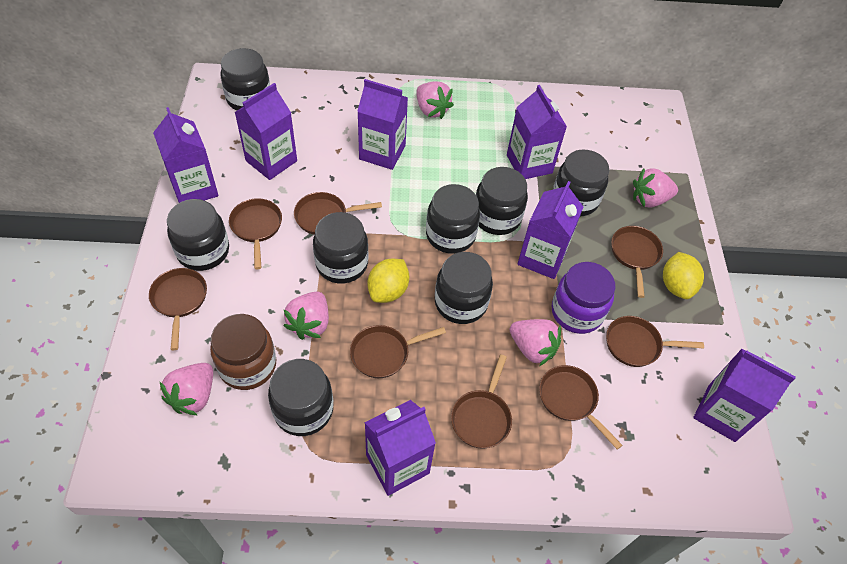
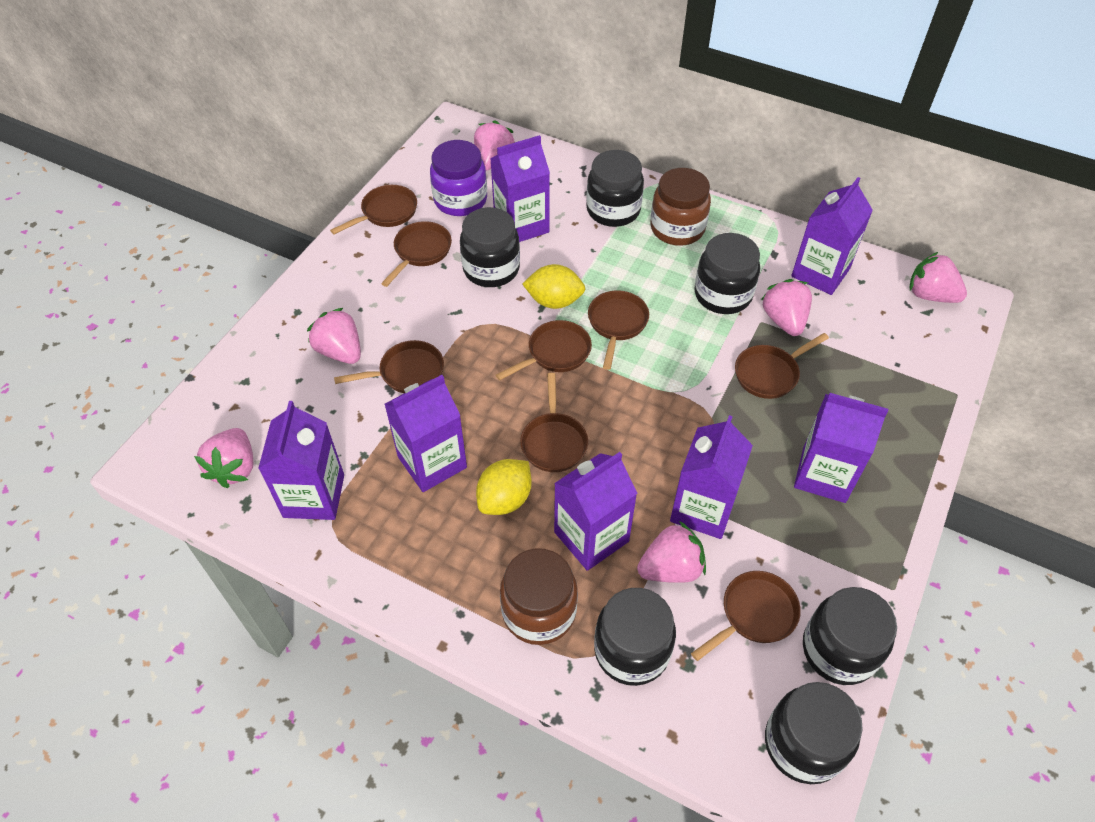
black jar: [167,199,229,271] [220,48,270,110] [268,359,333,436] [313,212,368,284] [426,184,480,254] [435,252,493,324] [476,167,528,235] [553,149,609,216] = 8 -> [460,207,520,287] [586,150,644,227] [594,588,676,686] [694,233,760,314] [765,682,863,784] [803,587,897,685] = 6
brown jar: [210,314,276,390] = 1 -> [500,548,578,645] [651,168,711,246] = 2
pink strawberry: [160,363,213,415] [284,292,329,340] [416,81,454,119] [510,319,561,366] [633,168,678,208] = 5 -> [194,428,253,488] [307,308,361,364] [474,121,515,171] [637,521,706,583] [761,279,812,336] [910,252,967,303] = 6

